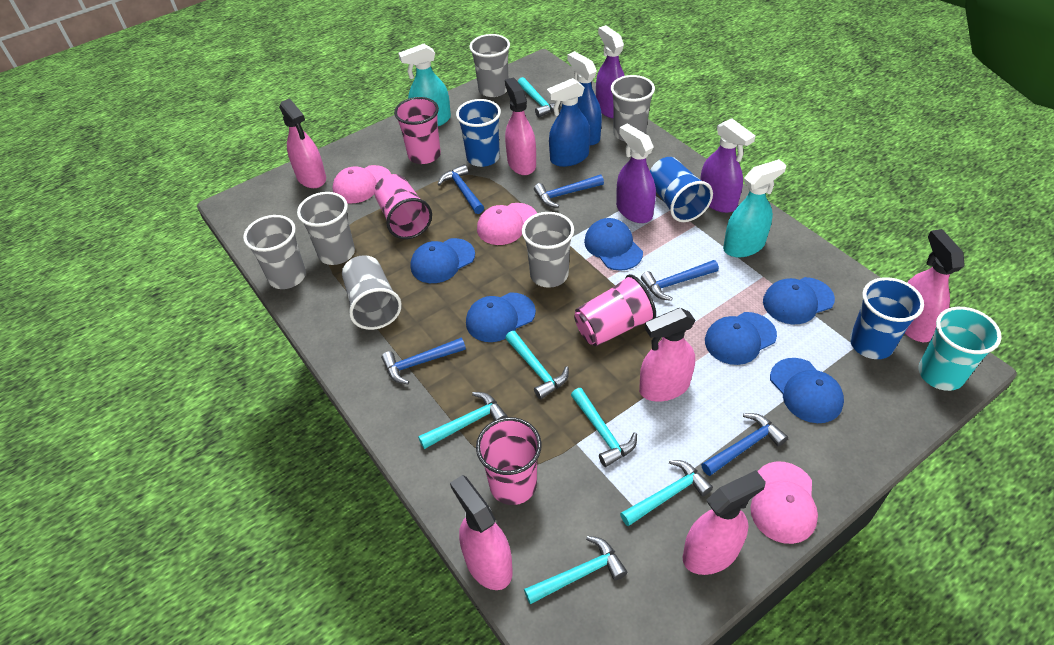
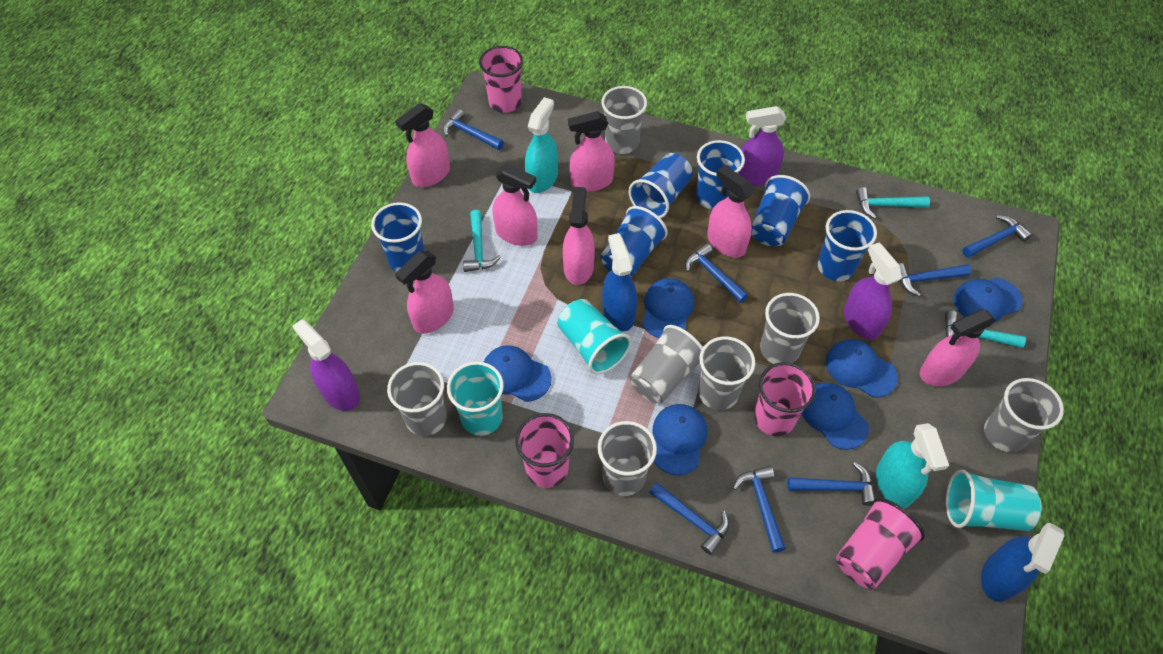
blue cup: [456,99,501,167] [650,157,713,222] [850,277,924,359] = 3 -> [371,202,425,272] [600,206,668,277] [628,153,693,218] [696,140,745,210] [751,175,810,246] [817,210,877,281] = 6
blue hammer: [381,338,466,384] [438,164,484,214] [534,175,604,208] [641,260,719,301] [701,413,788,476] = 5 -> [443,109,504,150] [649,482,729,555] [685,243,748,303] [733,466,786,553] [787,462,876,506] [899,263,971,296] [962,215,1032,258] = 7
grey cup: [243,215,306,289] [297,192,355,265] [342,255,402,330] [469,34,510,97] [522,212,574,288] [611,75,655,141] = 6 -> [387,362,447,436] [598,421,657,496] [601,86,647,154] [630,325,703,404] [698,336,755,410] [760,293,820,364] [984,378,1064,452] = 7
pink cap: [332,165,391,203] [477,203,537,245] [750,461,818,544] = 3 -> none = 0
pink spray bottle: [279,98,326,188] [450,475,513,590] [505,77,536,175] [639,308,696,402] [682,470,766,575] [905,229,965,342] = 6 -> [395,251,454,334] [396,103,450,187] [492,164,537,246] [563,187,595,285] [568,111,615,192] [707,165,754,258] [920,309,996,386] = 7
turquoise cup: [918,307,1002,391] = 1 -> [447,362,504,436] [557,299,631,374] [946,470,1042,531] = 3
turquoise hammer: [418,392,508,449] [505,331,569,399] [518,77,561,118] [524,536,627,604] [571,388,637,467] [620,460,713,526] = 6 -> [463,210,501,272] [856,187,930,219] [945,311,1026,348] = 3

